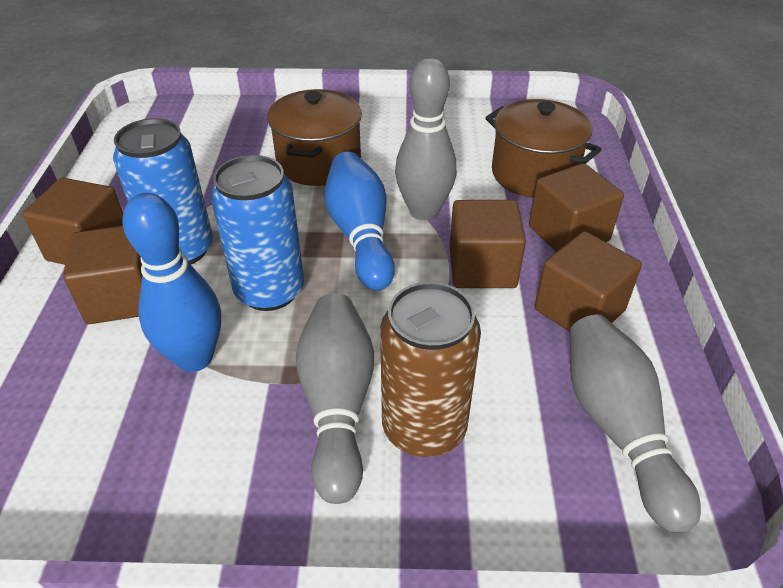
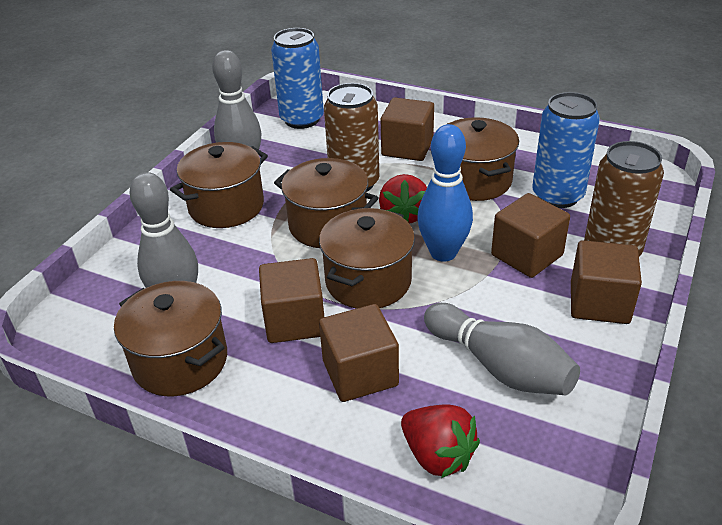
blue bowling pin: [122,193,221,372] [325,152,395,291] = 2 -> [417,124,473,262] = 1
brown can: [380,282,481,457] = 1 -> [324,83,379,192] [584,141,664,256] = 2
brown pot: [267,89,362,186] [486,99,601,198] = 2 -> [114,281,227,396] [170,142,268,228] [274,158,379,248] [319,208,415,309] [447,117,519,201] = 5
red strawberry: none = 0 -> [379,174,427,224] [401,404,480,478] = 2

